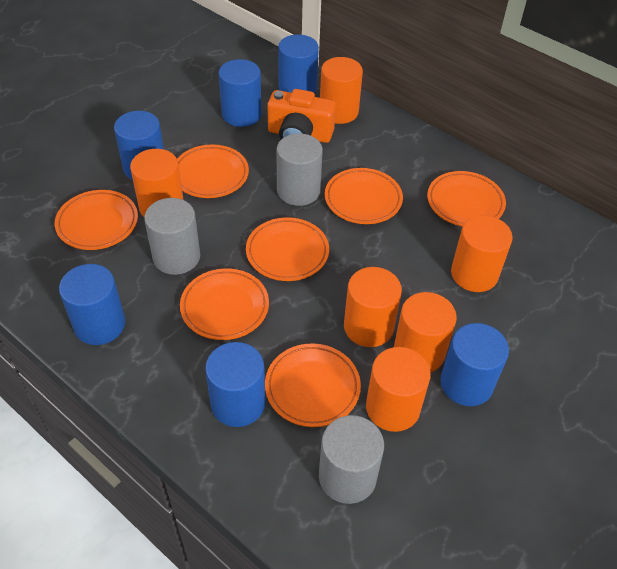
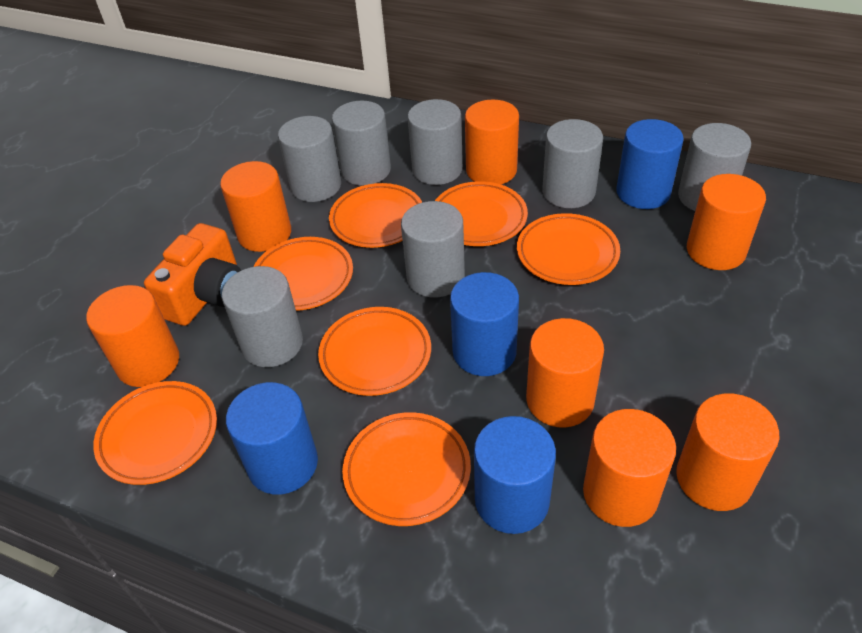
blue cylinder: [59,264,125,345] [114,111,164,180] [205,342,266,427] [219,59,262,127] [278,34,319,94] [440,323,509,406] = 6 -> [226,382,318,495] [450,272,519,376] [474,416,556,534] [616,119,684,209] = 4
grey cylinder: [144,198,200,275] [277,133,323,206] [319,415,384,504] = 3 -> [222,266,303,367] [278,116,341,202] [332,101,391,186] [401,201,465,297] [407,99,463,185] [542,119,603,208] [678,123,751,211] = 7
orange cylinder: [130,149,184,217] [320,57,363,124] [344,267,402,347] [366,347,431,432] [394,292,457,372] [451,215,513,292] = 6 -> [86,285,179,387] [220,161,291,252] [465,100,519,184] [526,318,604,428] [583,409,676,527] [676,394,779,511] [687,174,766,270] = 7

